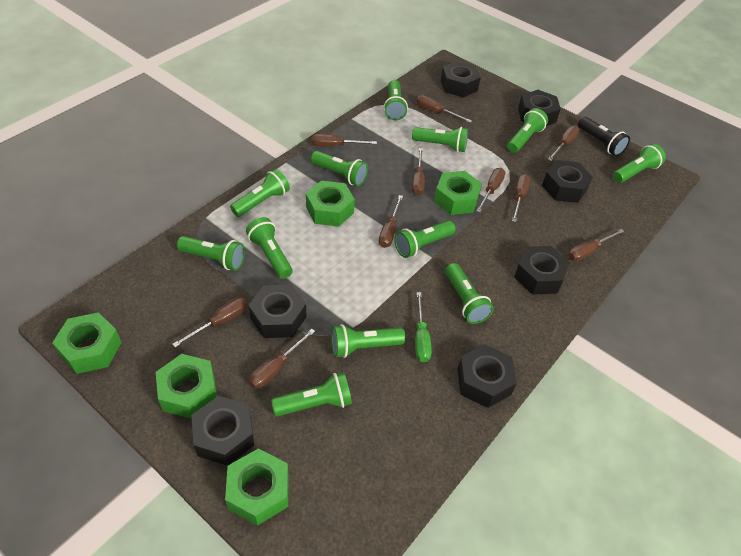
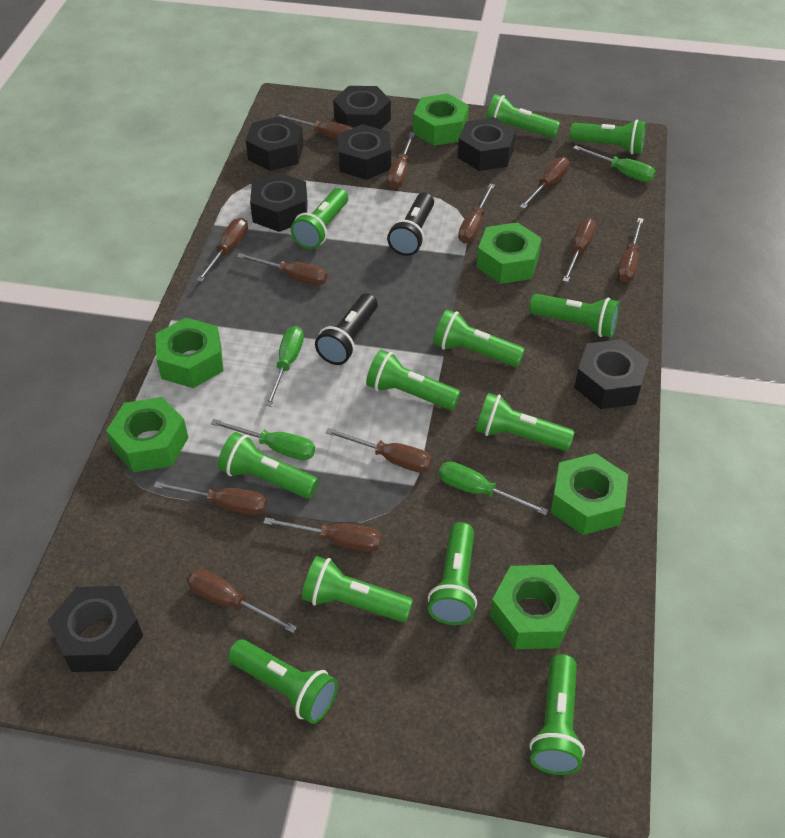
black flashlight: [578,117,630,156] = 1 -> [315,293,378,365] [387,193,434,256] = 2
brown screwdriver: [172,297,247,348] [249,329,315,389] [312,134,377,147] [379,195,403,248] [412,148,425,196] [417,95,472,123] [476,168,505,212] [512,174,531,222] [548,125,580,161] [568,229,624,261] = 10 -> [154,482,267,515] [187,569,297,633] [197,218,248,282] [237,253,328,285] [264,517,381,552] [279,114,353,140] [326,428,432,473] [387,132,415,189] [458,184,495,244] [520,157,570,209] [563,218,597,282] [617,218,644,283] = 12
green nut: [52,312,122,374] [156,354,217,419] [225,448,289,526] [306,180,355,227] [434,171,482,215] = 5 -> [106,397,188,472] [155,318,224,388] [413,94,469,146] [477,222,542,284] [490,565,580,649] [550,453,628,535] = 6
green screwdriver: [415,292,432,362] = 1 -> [211,419,315,460] [265,326,304,407] [439,462,549,515] [573,145,656,182] = 4

